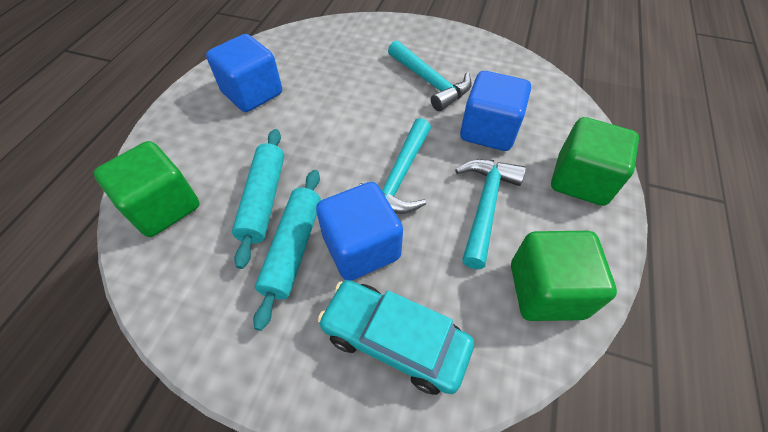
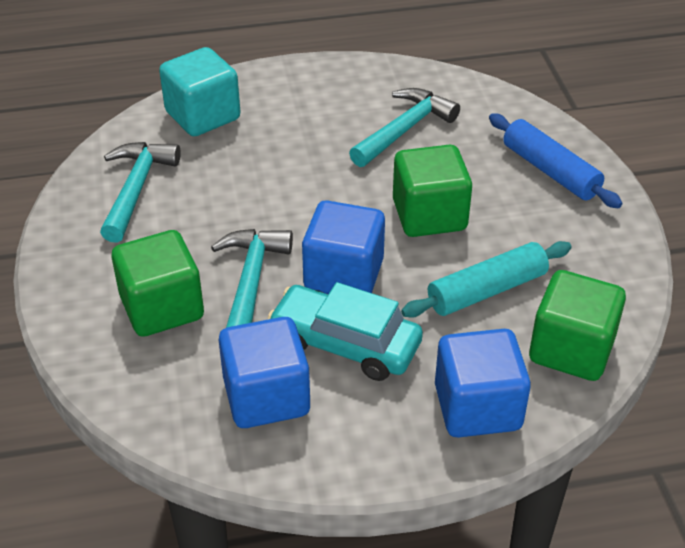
blue rolling pin: none = 0 -> [489,113,622,209] = 1
turquoise cube: none = 0 -> [159,47,240,136] = 1
turquoise rolling pin: [232,129,284,269] [253,170,321,331] = 2 -> [401,241,572,318] = 1

